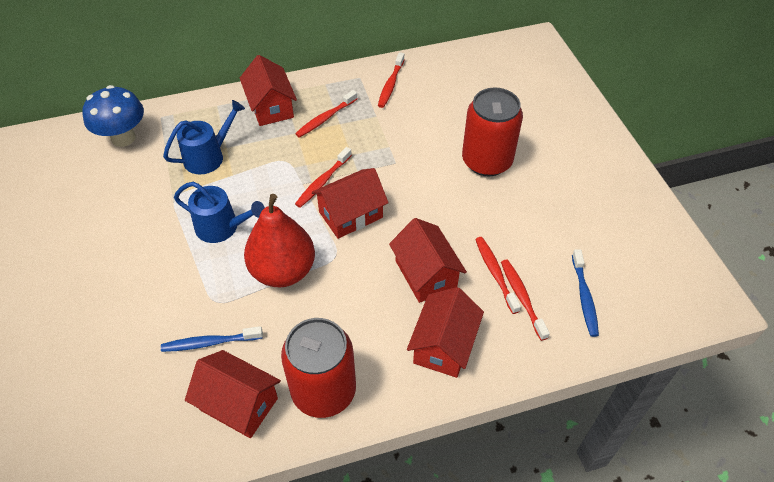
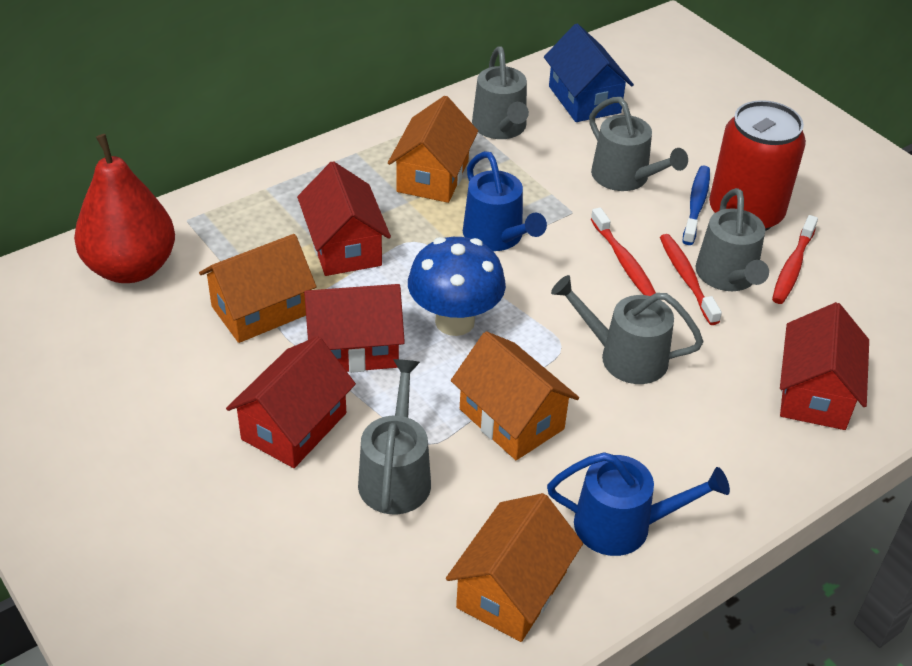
blue house: none = 0 -> [544,24,634,122] = 1
blue toothbrush: [161,326,263,352] [572,249,599,337] = 2 -> [682,165,710,245] = 1
grey watering can: none = 0 -> [358,359,431,514] [472,46,529,139] [551,275,703,384] [589,97,688,191] [696,188,769,291] = 5
orange house: none = 0 -> [199,234,316,343] [388,96,478,203] [446,493,583,642] [451,331,579,460] = 4
red can: [281,318,356,418] [462,88,523,176] = 2 -> [709,100,806,231] = 1
red house: [185,350,281,438] [240,55,297,126] [312,168,388,239] [389,218,467,303] [407,287,484,378] = 5 -> [226,336,356,468] [297,161,391,276] [304,284,405,373] [780,302,869,430] = 4
red toothbrush: [295,90,357,138] [295,147,352,208] [378,52,405,108] [475,237,521,314] [501,259,550,341] = 5 -> [591,207,656,296] [660,234,722,325] [772,215,818,304] = 3

